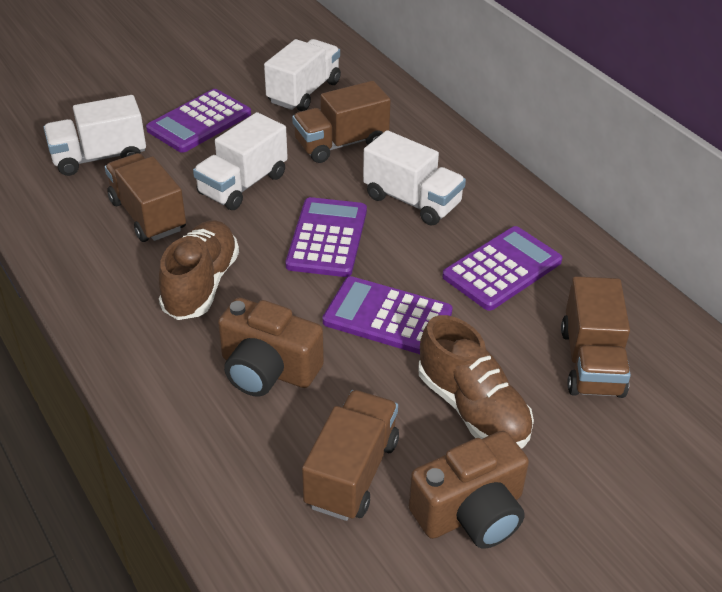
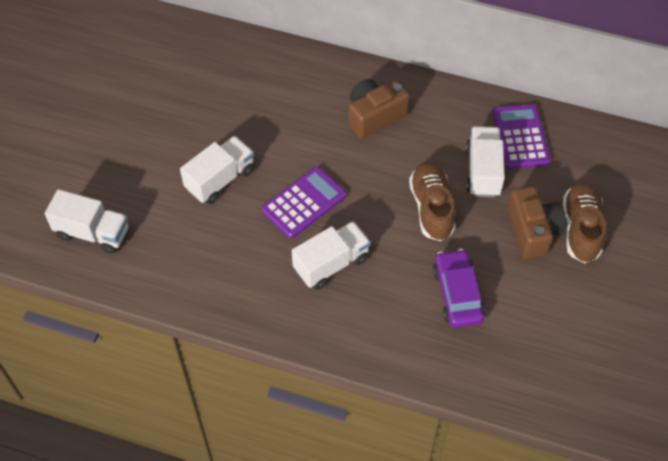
brown truck: [105,153,186,242] [292,81,391,163] [302,390,399,521] [561,276,631,398] = 4 -> none = 0
purple calculator: [146,89,251,153] [285,197,367,277] [322,276,453,354] [442,226,562,311] = 4 -> [262,167,346,238] [493,104,551,169] = 2
purple car: none = 0 -> [433,249,485,328] = 1

